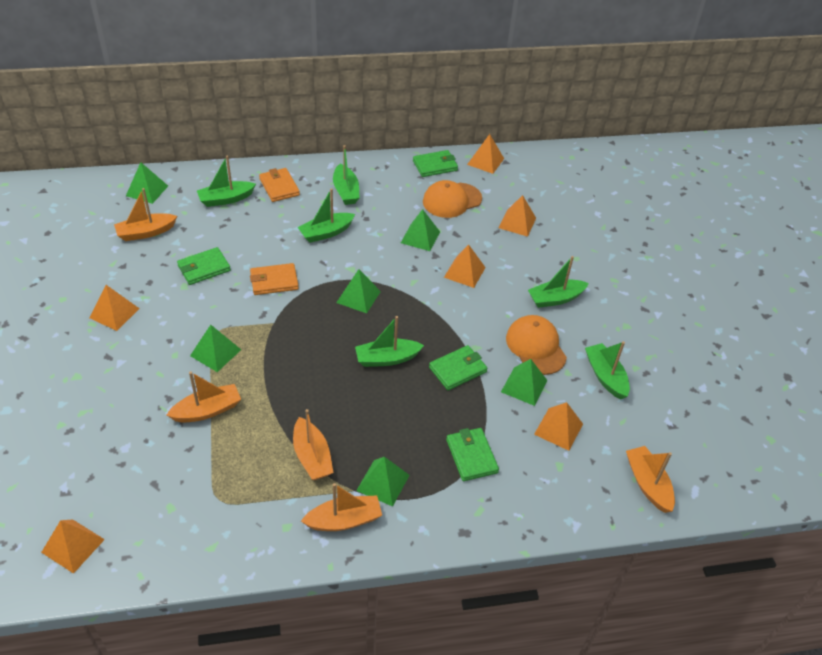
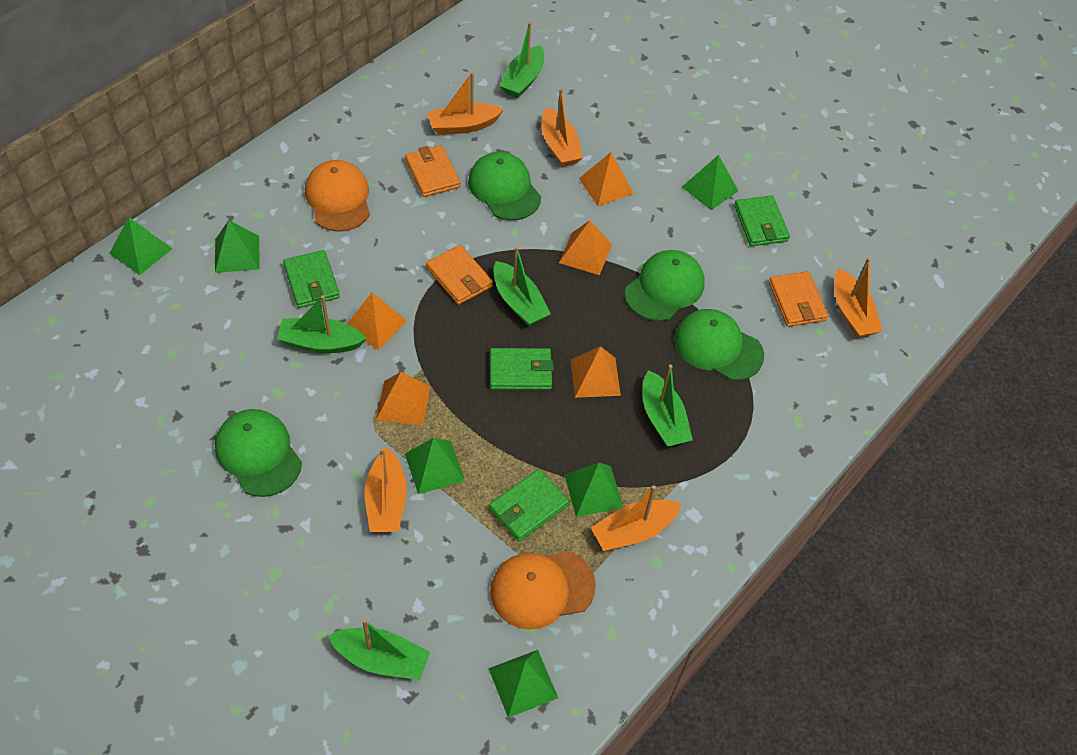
green boat: [197,155,256,207] [298,188,355,243] [333,145,360,205] [355,316,424,367] [528,256,589,308] [585,341,630,400] = 6 -> [277,295,367,353] [328,619,430,680] [493,246,551,326] [500,22,544,98] [643,365,693,447] = 5
green cap: none = 0 -> [215,409,302,497] [468,151,541,220] [625,250,704,321] [674,309,764,381] = 4
orange pyramid: [41,519,105,574] [89,285,140,331] [444,244,486,288] [467,134,504,174] [499,195,536,237] [534,402,583,451] = 6 -> [347,292,407,350] [376,372,430,425] [559,220,612,275] [570,346,621,398] [579,152,634,206] = 5
orange wallet: [250,263,299,295] [259,168,300,202] = 2 -> [405,145,461,197] [426,245,493,305] [769,271,828,327] = 3

